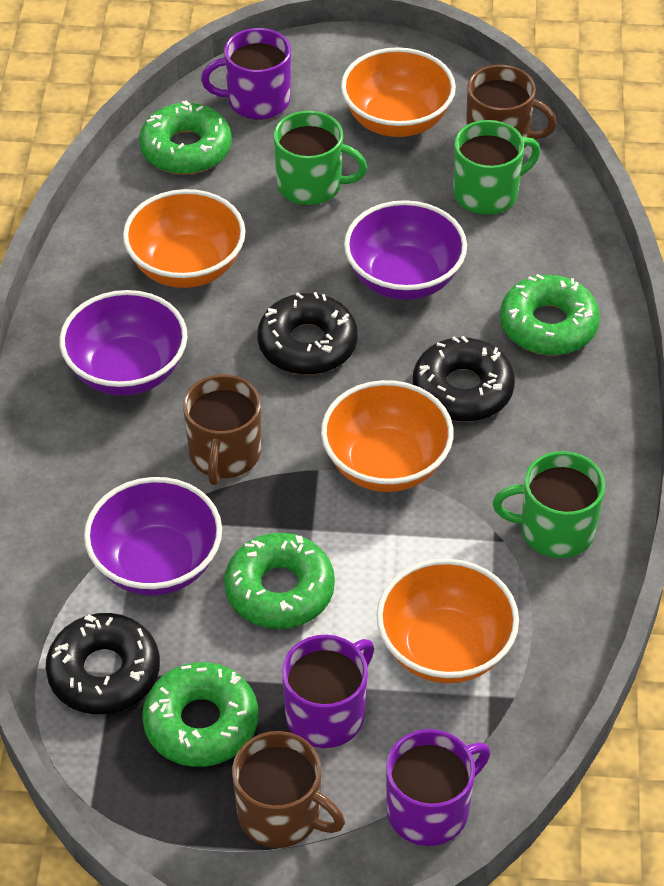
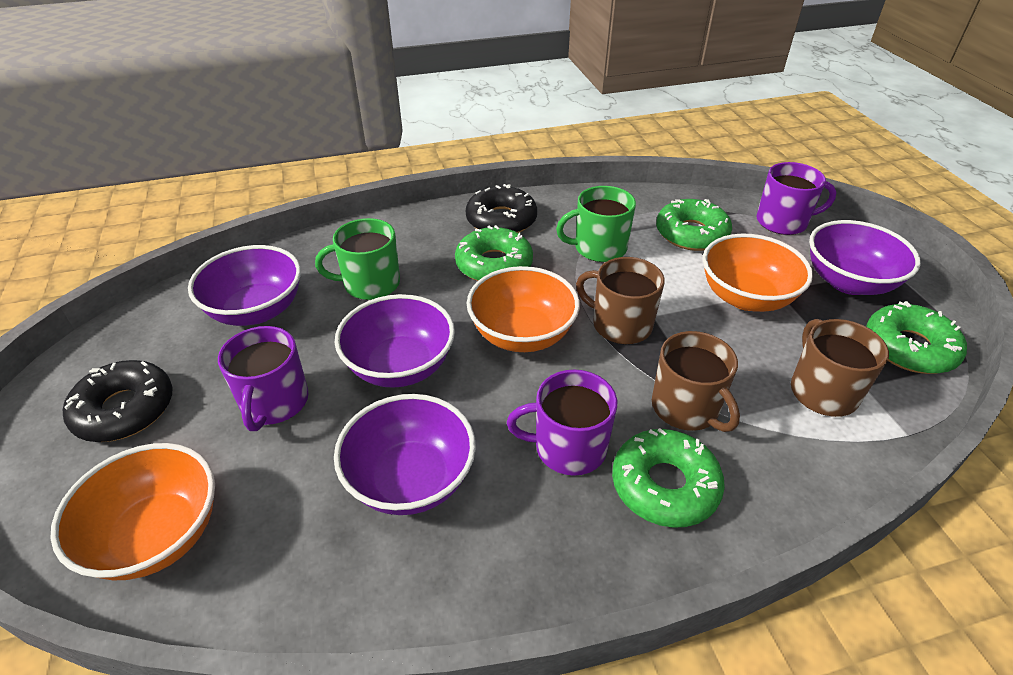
black donut: [46,613,160,714] [258,292,358,375] [413,336,515,422] = 3 -> [63,360,173,442] [466,184,537,233] = 2
green mug: [274,111,367,205] [453,120,540,215] [493,451,605,558] = 3 -> [315,218,400,300] [556,186,636,262] = 2
orange bowl: [123,189,246,288] [321,380,454,492] [341,47,456,137] [377,559,519,683] = 4 -> [50,443,215,581] [467,266,580,352] [703,234,813,312] = 3
purple bowl: [59,290,188,396] [84,477,222,596] [344,200,467,300] = 3 -> [188,245,301,326] [334,394,476,515] [335,294,455,388] [809,220,921,295] = 4

